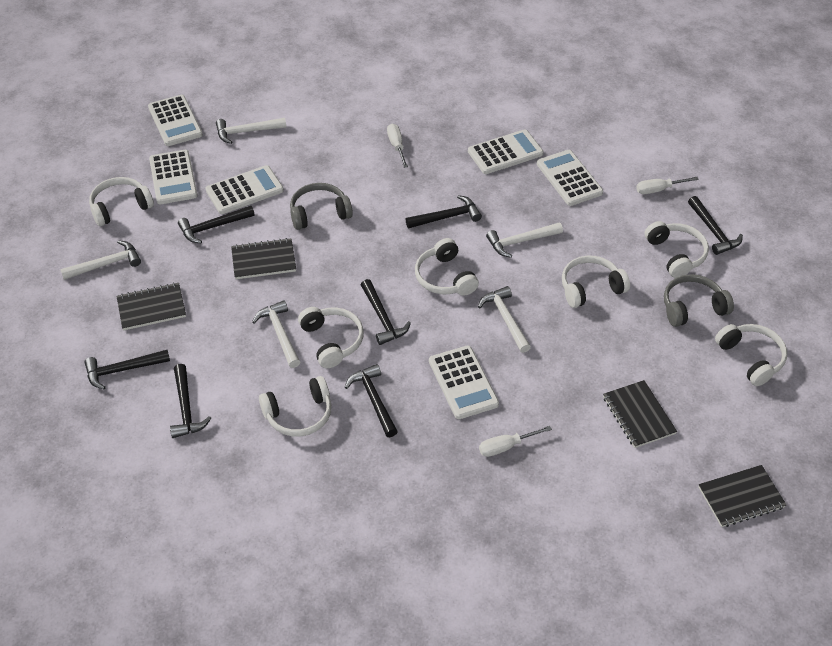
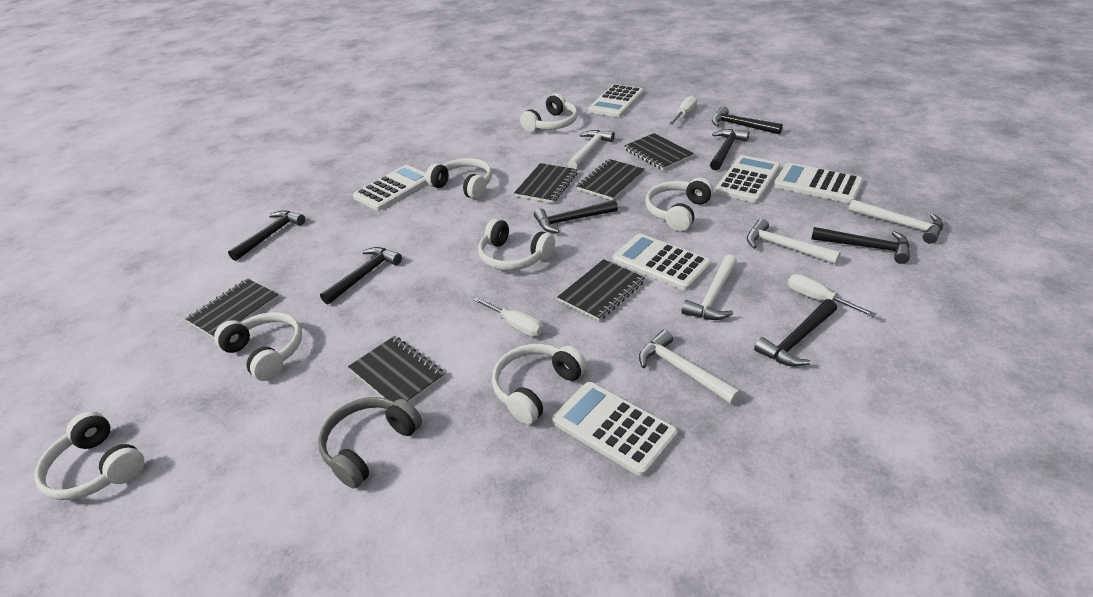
black notebook: [117,283,186,330] [231,238,296,279] [603,380,677,448] [699,465,787,527] = 4 -> [186,278,279,338] [348,336,445,403] [514,163,578,203] [557,259,645,321] [577,159,645,200] [624,133,694,170] = 6
grey headphones: [290,183,353,230] [664,274,734,327] = 2 -> [318,397,422,489] = 1

